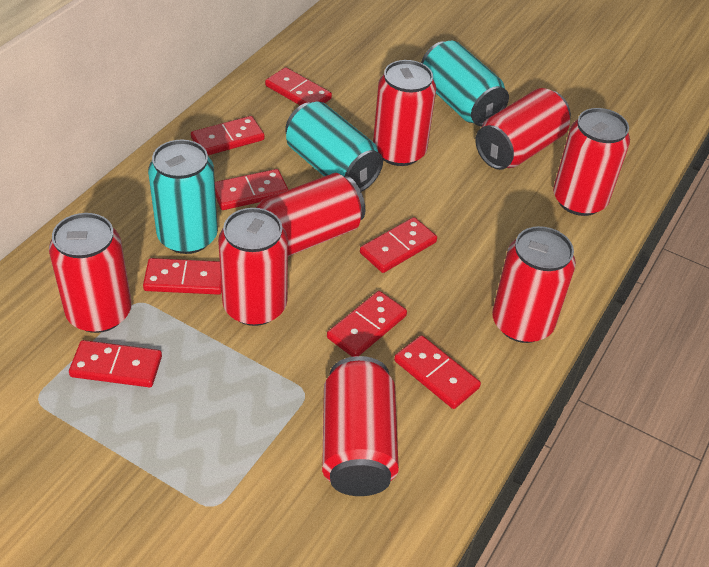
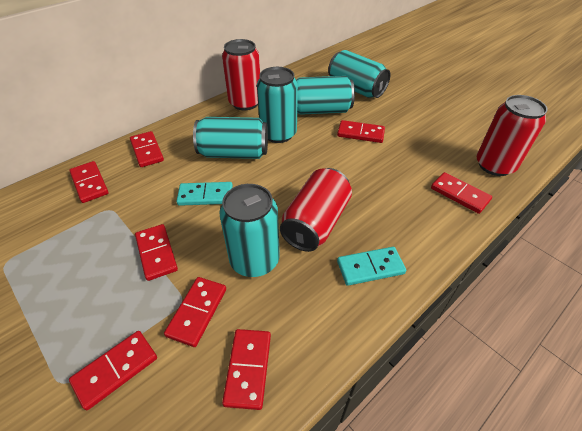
red can: [49,213,132,333] [218,208,288,326] [256,173,365,256] [322,356,399,496] [373,60,436,166] [475,88,571,170] [492,226,576,343] [553,108,630,216] = 8 -> [222,39,260,110] [280,168,352,252] [476,95,548,176] = 3
turquoise can: [148,139,218,254] [285,102,383,192] [421,41,509,126] = 3 -> [193,117,268,159] [219,184,280,277] [257,67,298,143] [296,76,355,115] [328,50,391,98] = 5
turquoise domino: none = 0 -> [176,182,233,206] [337,247,406,286] = 2

